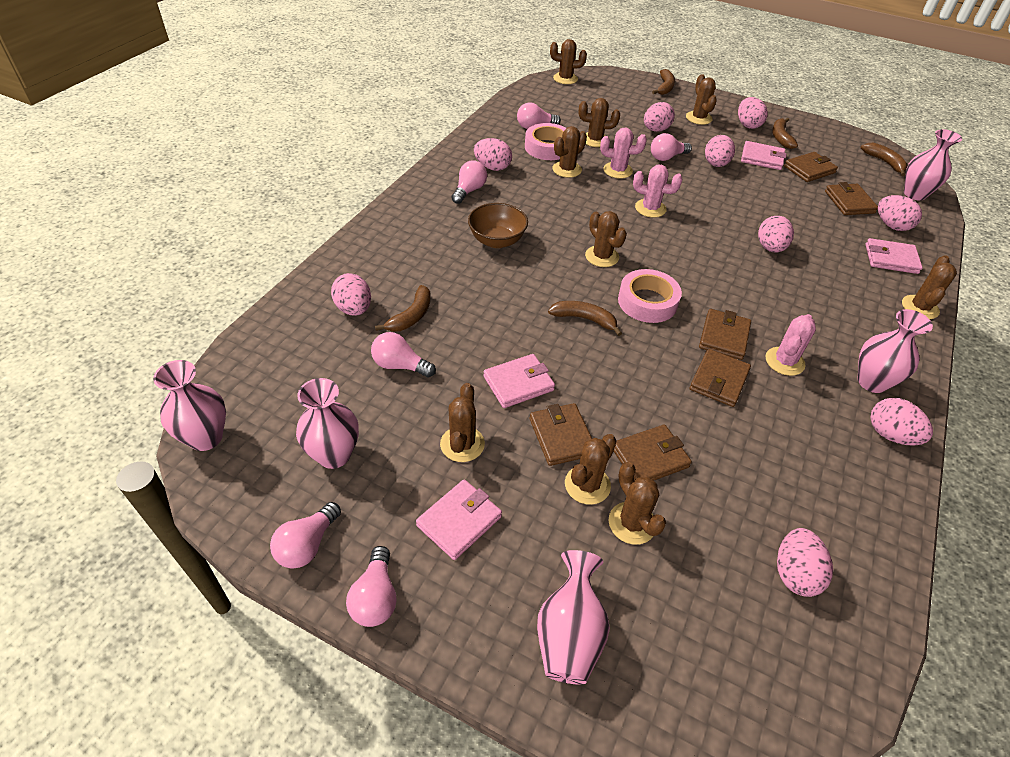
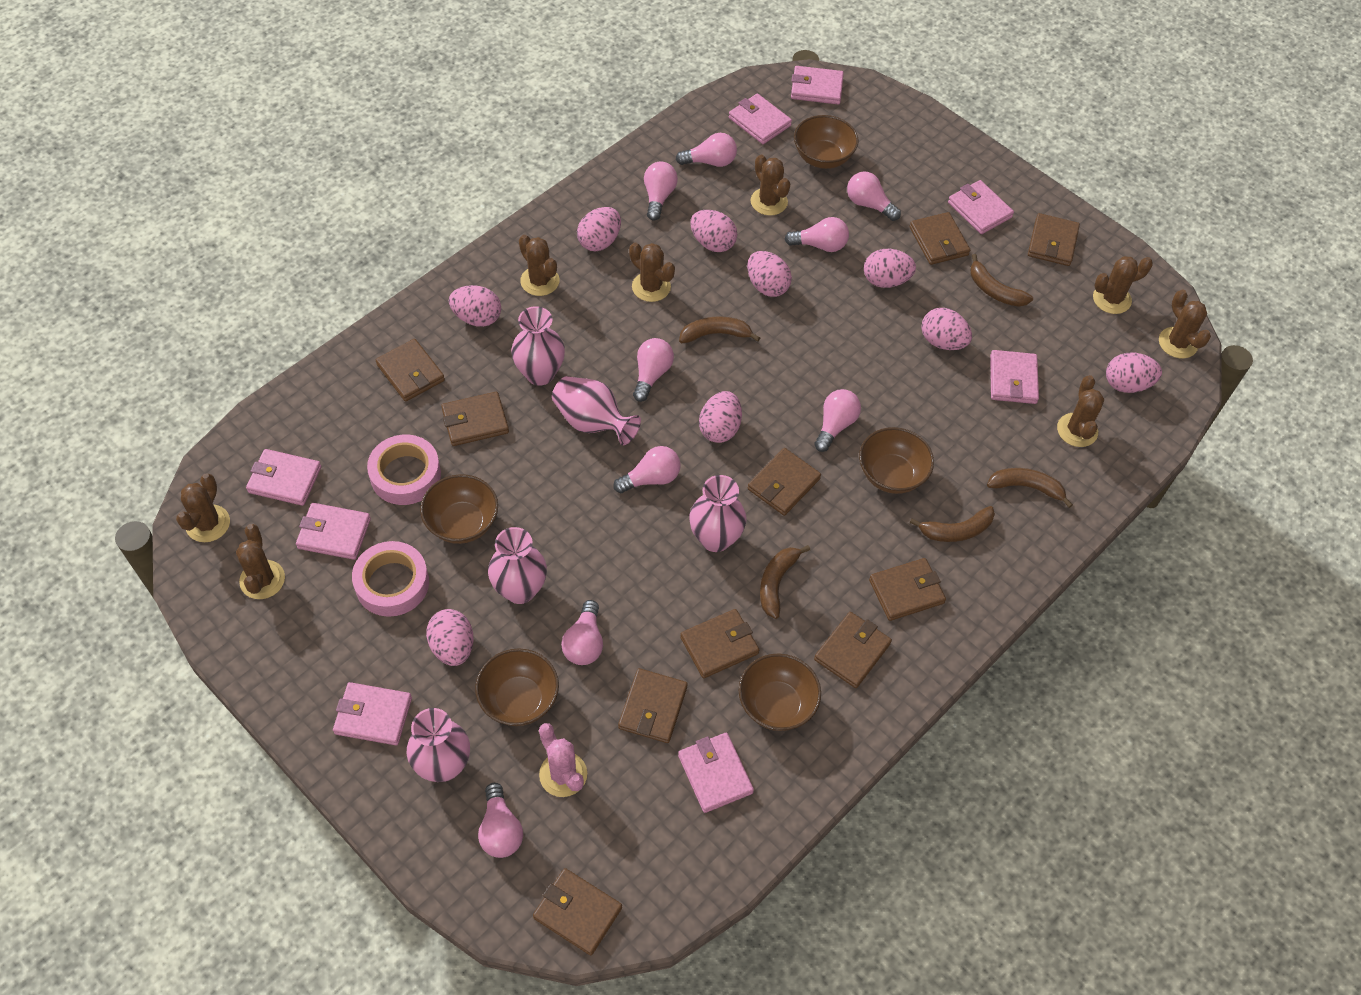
brown bowl: [468,203,528,248] = 1 -> [420,474,498,544] [475,648,559,726] [739,653,821,731] [794,115,859,169] [859,427,934,494] = 5
brown cactus: [440,383,485,462] [550,39,587,84] [552,126,587,178] [565,434,617,505] [579,98,620,147] [585,211,627,267] [609,462,666,545] [686,74,717,125] [902,255,957,319] = 9 -> [176,473,230,542] [236,524,285,599] [519,235,560,296] [629,242,675,302] [751,155,790,216] [1057,375,1104,447] [1093,256,1153,314] [1159,290,1211,358] = 8
brown wallet: [530,403,592,466] [614,424,692,481] [690,349,751,407] [699,309,751,360] [784,152,838,182] [825,182,878,215] = 6 -> [376,339,445,402] [441,392,509,446] [533,868,622,955] [618,668,688,743] [680,609,759,678] [748,448,821,516] [814,612,892,688] [869,558,946,621] [910,212,970,265] [1028,213,1080,266] = 10
pink cactus: [600,128,647,179] [633,165,683,218] [765,314,816,376] = 3 -> [539,723,587,797] = 1
pink light bulb: [270,502,341,569] [346,546,397,627] [371,332,436,378] [451,160,487,204] [517,102,561,129] [651,133,692,161] = 6 -> [478,783,523,858] [561,600,603,665] [613,446,680,493] [633,338,674,402] [644,161,678,221] [676,133,737,167] [785,217,849,252] [814,389,861,452] [847,171,901,221] = 9
pink wallet: [416,479,502,560] [483,354,555,408] [741,141,786,170] [865,238,923,274] = 4 -> [246,449,321,506] [296,503,371,560] [333,682,412,745] [678,733,754,813] [729,94,792,144] [791,66,844,104] [948,180,1014,234] [990,350,1039,404] = 8

